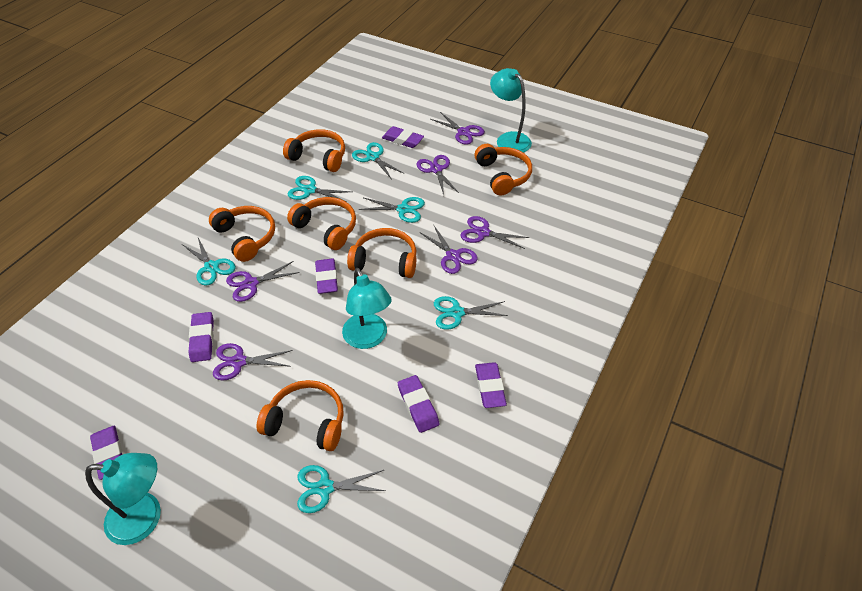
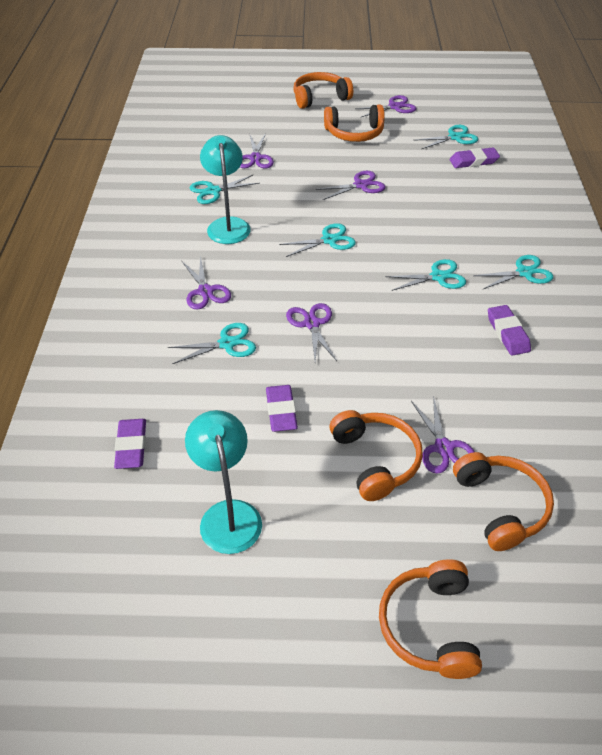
orange headphones: [209,206,275,262] [257,380,344,451] [283,129,345,172] [287,197,356,250] [347,228,416,278] [475,144,532,196] = 6 -> [294,72,353,109] [324,105,385,142] [330,410,423,501] [379,559,482,679] [453,452,554,551] = 5
purple eraser: [90,426,122,480] [189,312,214,362] [315,258,338,294] [382,126,424,148] [398,375,439,433] [475,362,507,408] = 6 -> [114,419,146,469] [266,385,298,432] [450,148,500,168] [488,305,531,356] = 4
turquoise lamp: [85,453,161,545] [342,268,392,349] [490,68,532,153] = 3 -> [185,410,262,554] [200,135,251,244] = 2

